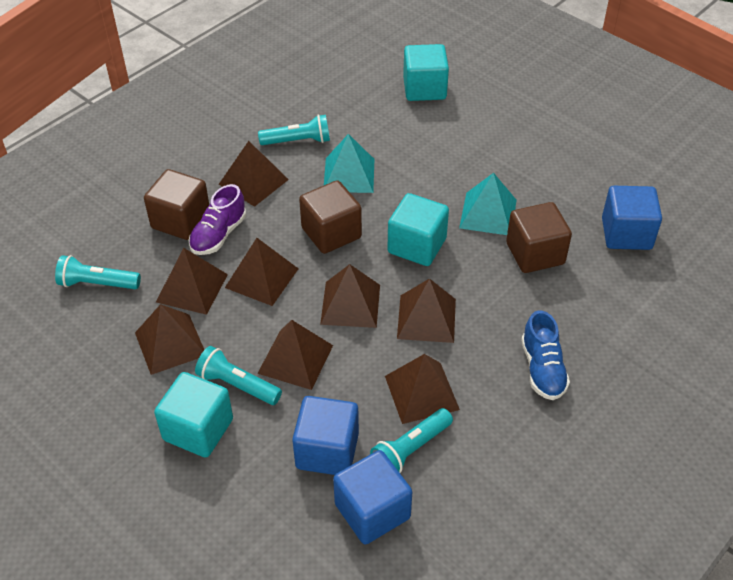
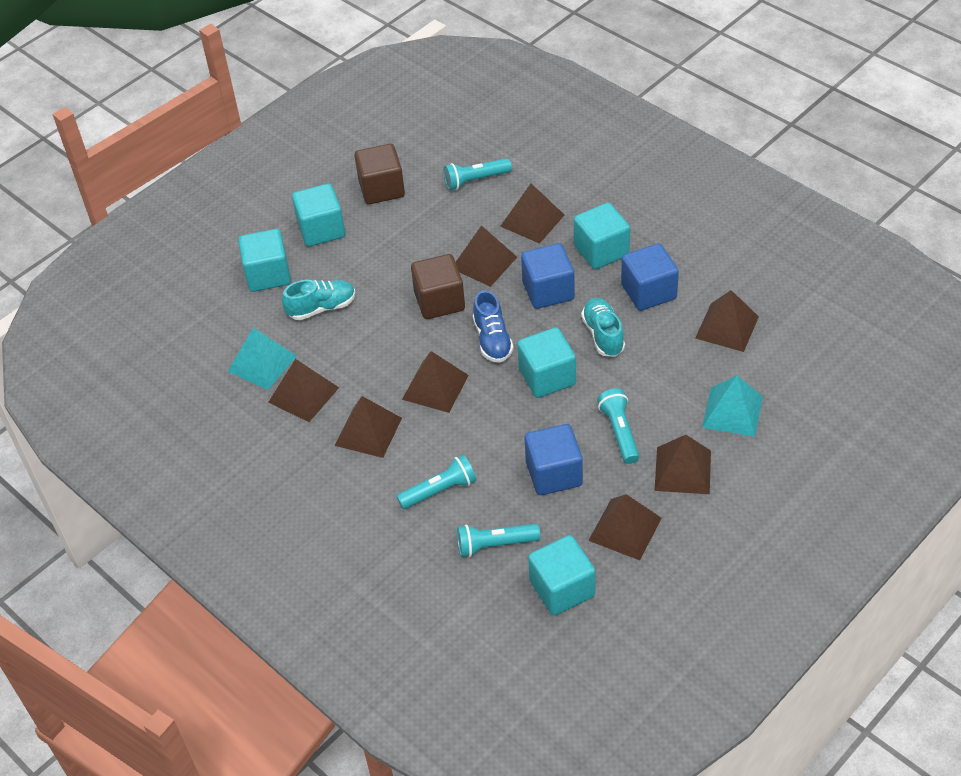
brown cube: [144,169,209,240] [299,180,362,254] [506,202,572,273] = 3 -> [354,144,405,204] [411,254,465,319] = 2
purple shoe: [188,184,246,255] = 1 -> none = 0
turquoise cube: [154,372,233,458] [387,193,449,266] [403,44,449,101] = 3 -> [238,229,291,292] [292,184,345,247] [517,327,576,398] [528,535,596,616] [574,203,630,269] = 5
turquoise shoe: none = 0 -> [282,280,355,320] [581,298,625,357] = 2

